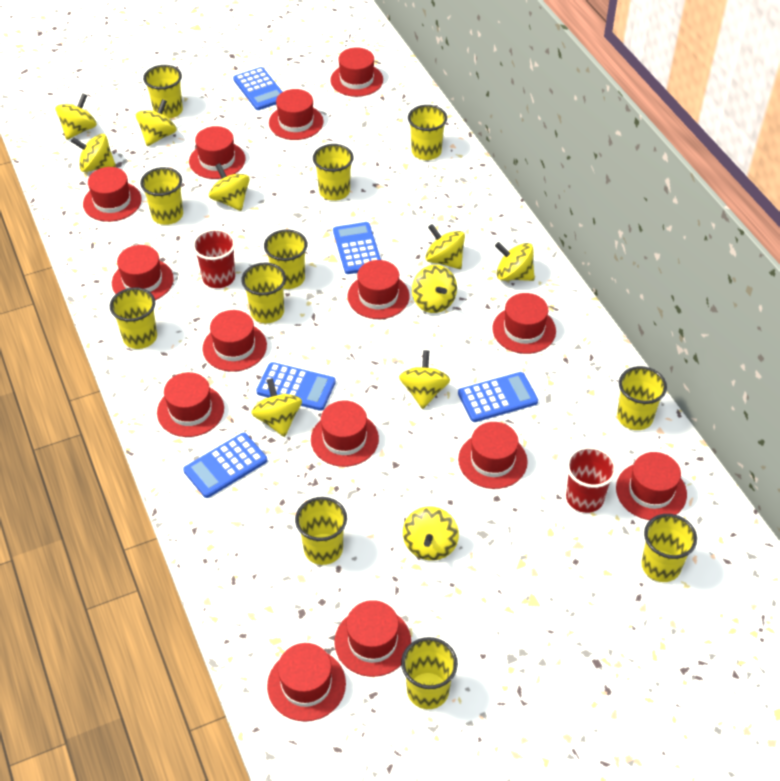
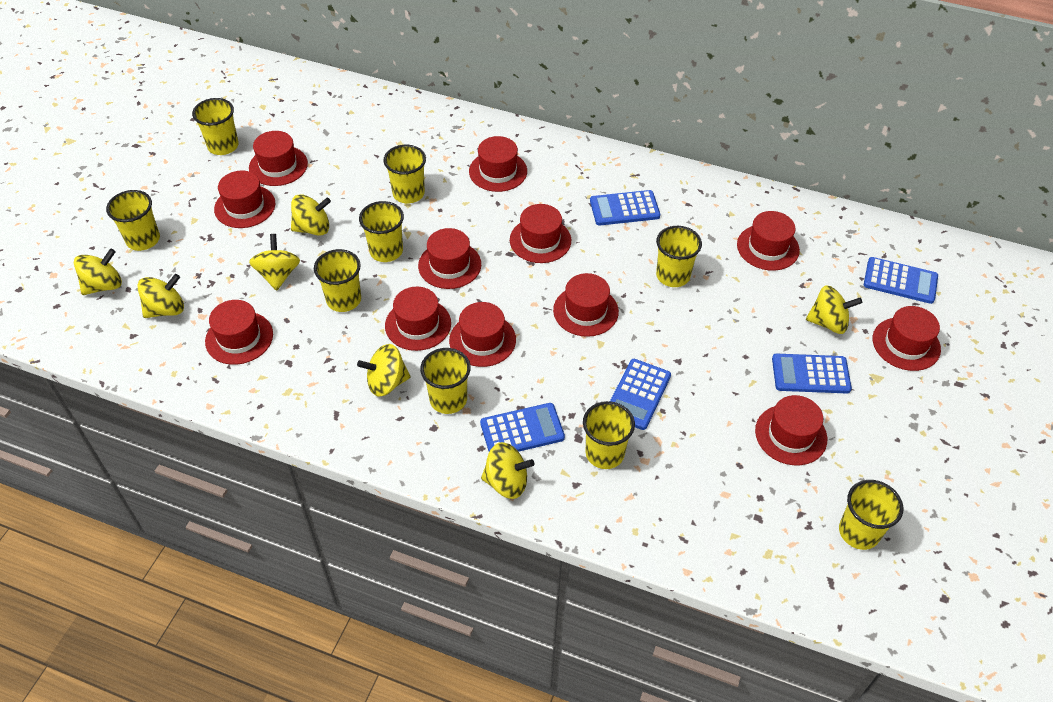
red cup: [192,229,236,288] [566,446,617,513] = 2 -> none = 0
red hat: [83,167,142,222] [112,245,174,300] [157,372,224,437] [189,126,245,179] [202,310,267,372] [267,643,346,722] [269,89,323,140] [311,401,379,467] [330,47,383,97] [335,600,411,677] [347,260,410,319] [458,422,528,489] [492,293,556,354] [616,452,687,520] = 14 -> [205,300,273,365] [214,171,275,228] [249,131,308,186] [385,287,451,351] [418,228,481,289] [449,302,516,367] [469,136,527,192] [510,204,571,263] [553,273,619,337] [737,211,800,271] [755,395,827,465] [873,306,941,371] = 12
yellow cup: [110,287,157,349] [140,167,183,225] [143,65,183,119] [241,263,286,323] [264,229,307,289] [295,497,347,565] [313,144,354,201] [401,637,458,709] [408,105,447,160] [617,366,667,430] [641,514,697,582] = 11 -> [106,190,160,251] [192,98,239,155] [314,249,361,312] [359,201,404,262] [383,145,426,203] [420,348,471,414] [583,401,635,469] [656,226,702,287] [839,480,903,550] = 9
yellow spinning top: [56,93,97,140] [71,134,116,172] [136,99,177,146] [209,163,250,211] [251,378,302,437] [399,350,450,409] [403,506,459,561] [412,265,457,313] [425,224,465,269] [495,242,535,281] = 10 -> [74,249,122,295] [137,274,184,318] [249,234,300,291] [291,194,331,235] [357,344,411,397] [481,442,534,499] [806,285,862,334] = 7

